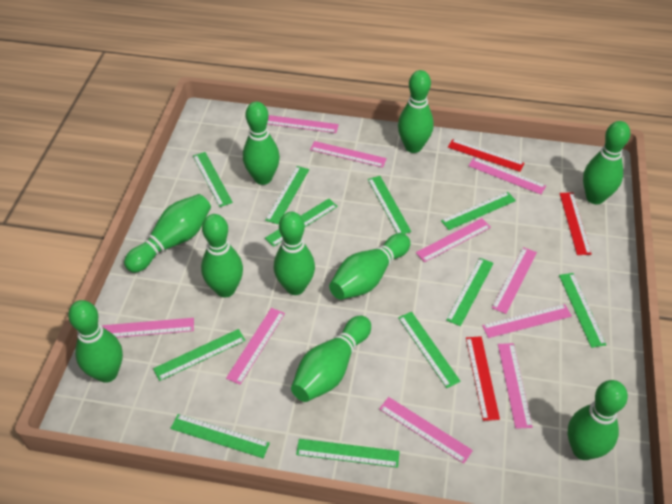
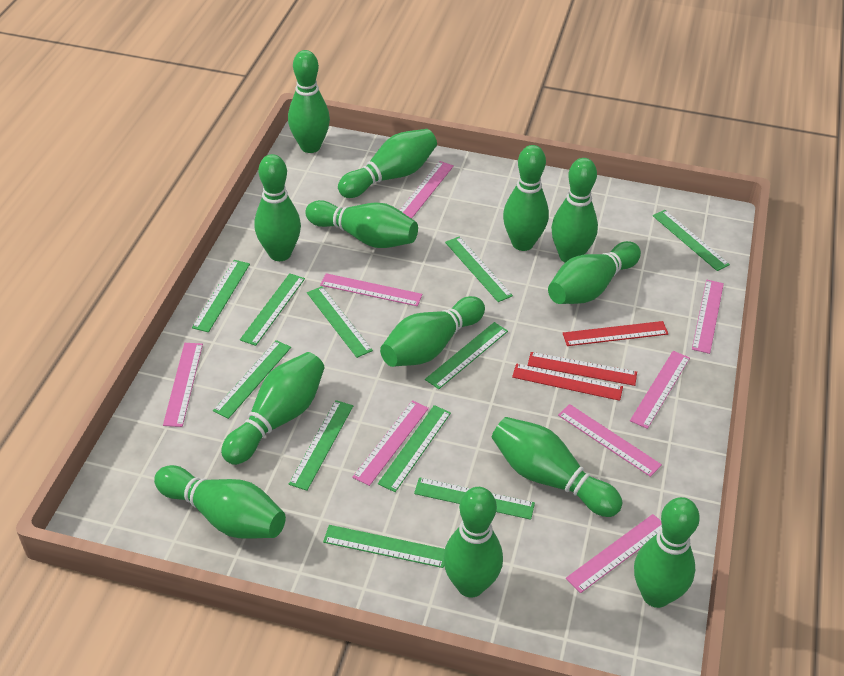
green bowling pin: [68,300,123,383] [124,194,211,273] [201,214,243,297] [243,102,280,185] [274,212,315,295] [291,316,371,402] [329,233,410,300] [398,70,434,153] [568,380,628,460] [583,121,630,204] = 10 -> [154,465,286,539] [221,352,325,465] [254,154,301,261] [288,50,330,153] [305,200,418,248] [338,129,437,198] [380,296,485,367] [443,487,503,598] [492,417,622,517] [503,145,549,251] [548,241,641,304] [551,158,598,263] [634,497,700,608] = 13
pink ruler: [102,318,194,338] [226,308,285,385] [267,115,339,133] [310,141,387,168] [379,397,473,464] [416,218,491,262] [468,158,546,195] [482,304,572,338] [492,247,537,314] [498,343,533,429] = 10 -> [163,343,203,427] [320,273,422,306] [352,400,429,486] [400,161,454,219] [558,404,662,477] [566,514,662,593] [630,351,690,429] [692,280,724,354] = 8

